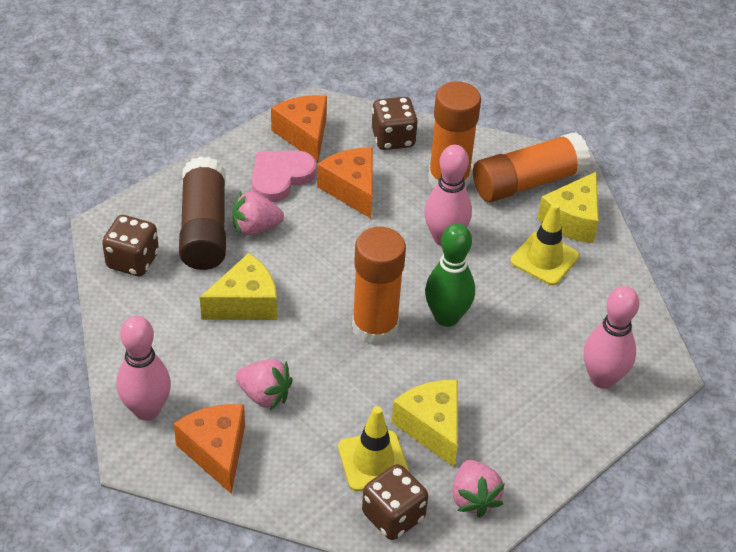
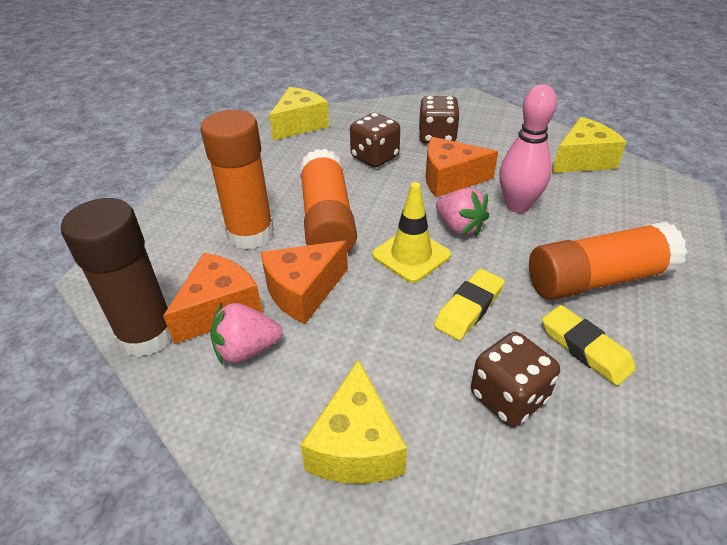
green bowling pin: [425,223,475,327] = 1 -> none = 0
pink bowling pin: [117,316,171,421] [424,145,472,246] [584,286,639,389] = 3 -> [499,84,557,213] = 1
pink heart: [252,150,317,202] = 1 -> none = 0
pink strawberry: [232,190,284,235] [236,359,293,410] [453,460,505,517] = 3 -> [210,303,282,364] [436,188,489,236] = 2
yellow eraser: none = 0 -> [434,269,505,340] [542,305,636,386] = 2
yellow traffic cone: [338,406,410,491] [510,203,579,285] = 2 -> [372,182,451,283] = 1

